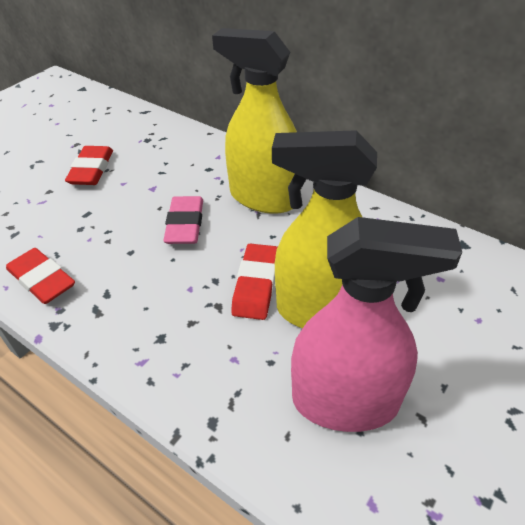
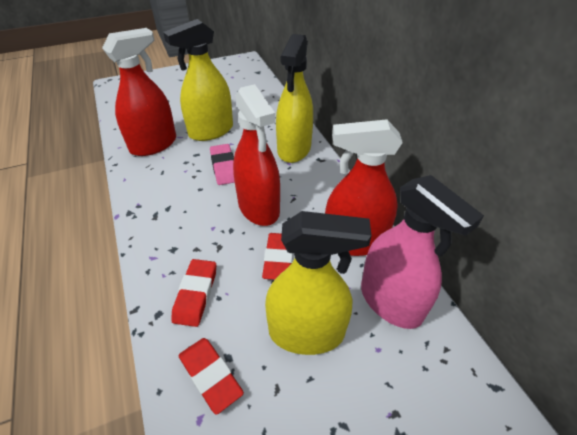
red spray bottle: none = 0 -> [102,28,176,156] [233,84,280,226] [325,119,403,256] = 3
yellow spray bottle: [212,28,297,214] [272,130,377,328] = 2 -> [163,19,233,141] [265,211,372,355] [276,34,313,163] = 3

